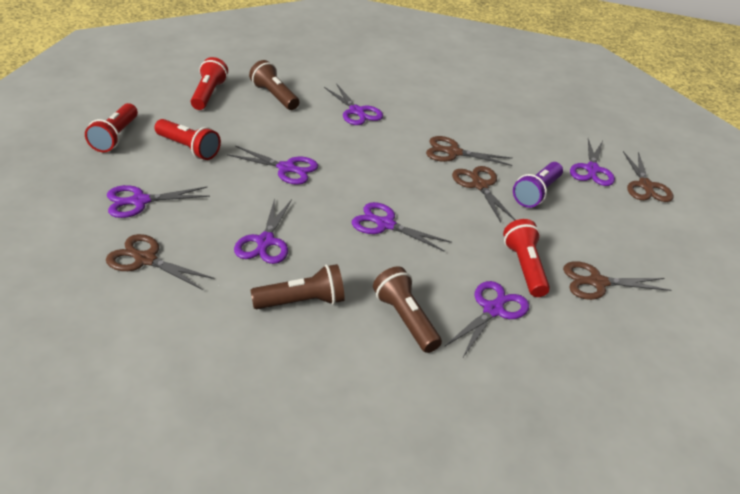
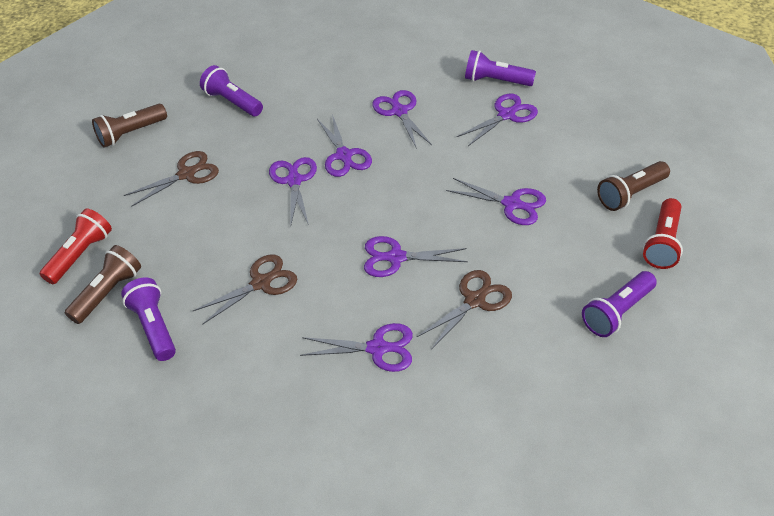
brown scissors: [106,234,214,289] [426,136,513,166] [452,166,515,222] [563,261,671,300] [623,151,674,202] = 5 -> [124,151,219,207] [193,254,297,325] [416,270,512,350] = 3
purple flashlight: [513,162,563,208] = 1 -> [121,277,176,361] [200,65,263,116] [465,50,536,86] [582,271,657,337] = 4
red flashlight: [85,103,138,152] [154,119,221,160] [191,57,228,110] [503,219,550,297] = 4 -> [39,208,112,284] [643,198,683,269] = 2

